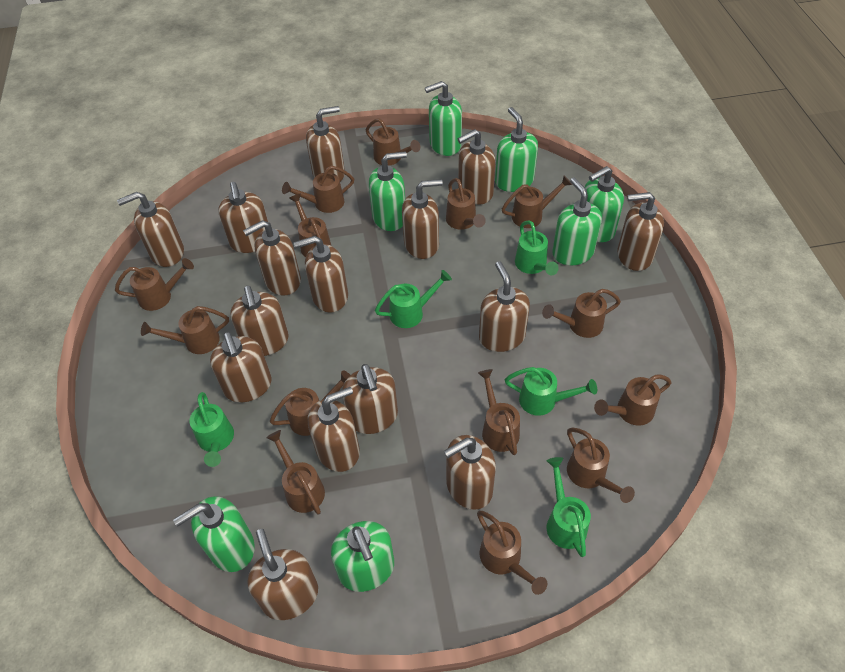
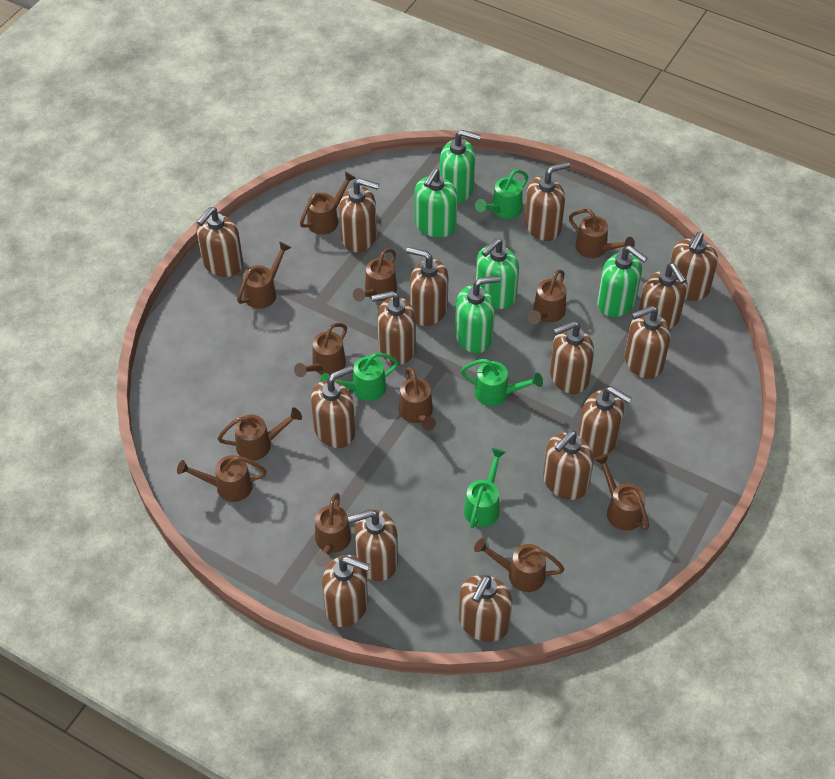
brown watering can: [115,258,194,311] [141,306,229,354] [266,430,325,515] [270,371,350,436] [282,166,354,213] [289,193,331,257] [366,118,420,166] [446,178,486,230] [477,511,547,595] [478,369,520,455] [502,176,572,228] [542,289,621,338] [567,427,635,503] [594,374,671,426] = 14 -> [177,455,267,502] [217,407,302,461] [237,242,291,309] [294,323,347,377] [300,172,356,235] [314,493,351,567] [353,249,397,302] [399,367,436,431] [474,538,564,592] [528,270,566,324] [569,209,635,258] [594,454,649,531] = 12
green soap dispenser: [173,496,255,572] [331,521,394,592] [369,151,407,231] [425,81,462,156] [495,107,538,192] [552,178,602,265] [585,166,624,242] = 7 -> [415,168,458,238] [440,130,481,204] [455,276,501,353] [476,238,519,309] [597,245,648,317] = 5
green watering can: [190,392,234,467] [375,270,452,328] [505,367,597,416] [515,220,559,276] [547,457,591,557] = 5 -> [320,353,399,401] [460,359,543,406] [464,448,506,528] [475,169,528,219] = 4

